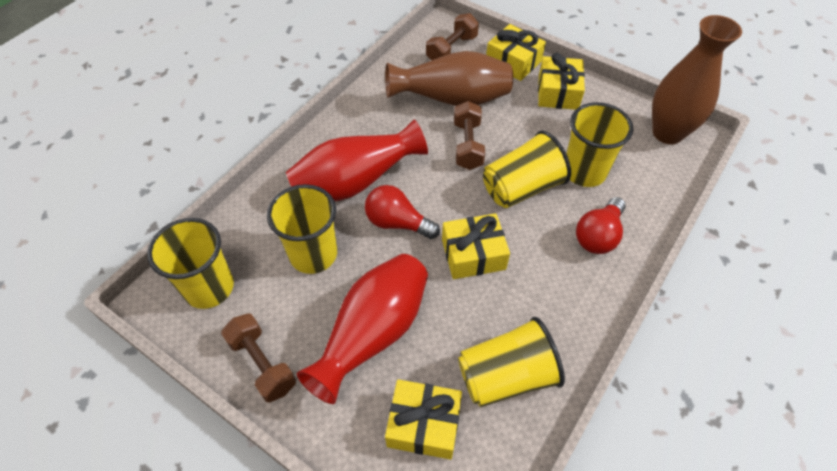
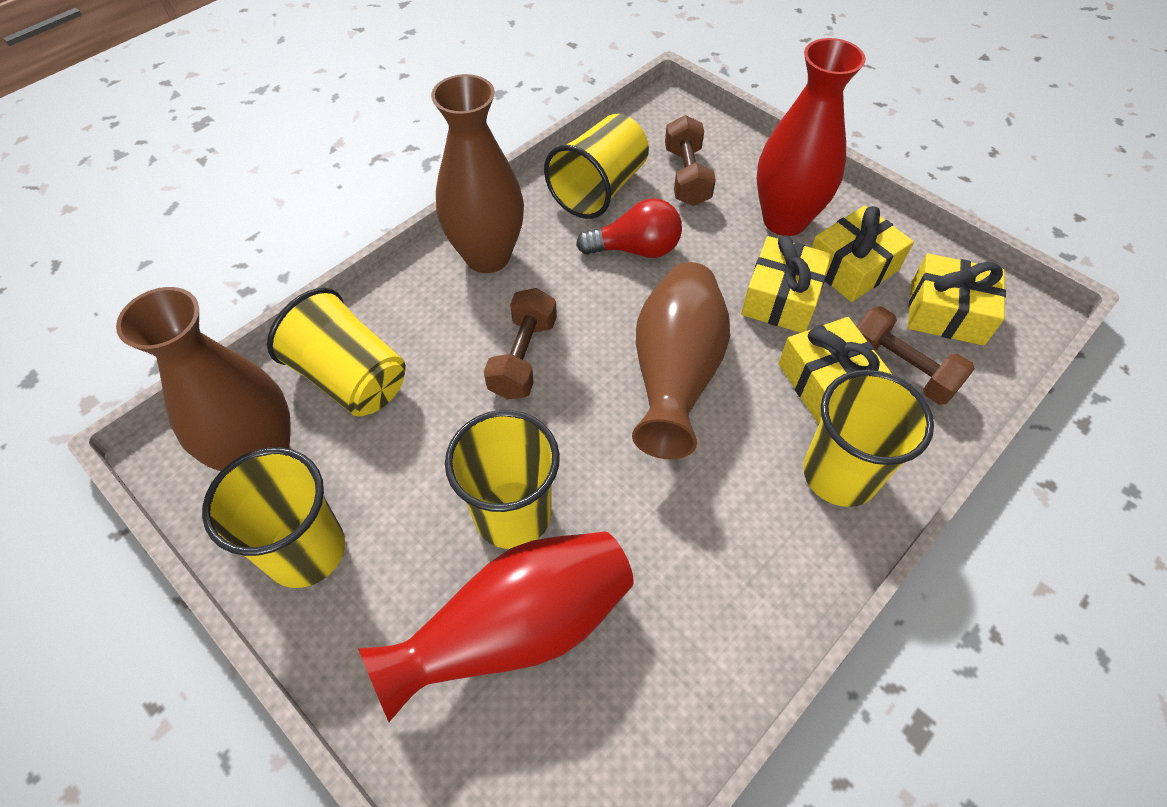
brown vase: [385,51,513,106] [652,15,742,144] = 2 -> [116,287,291,471] [431,74,524,273] [632,262,730,460] = 3
red light bulb: [365,185,440,239] [576,197,626,254] = 2 -> [576,198,682,258] = 1

